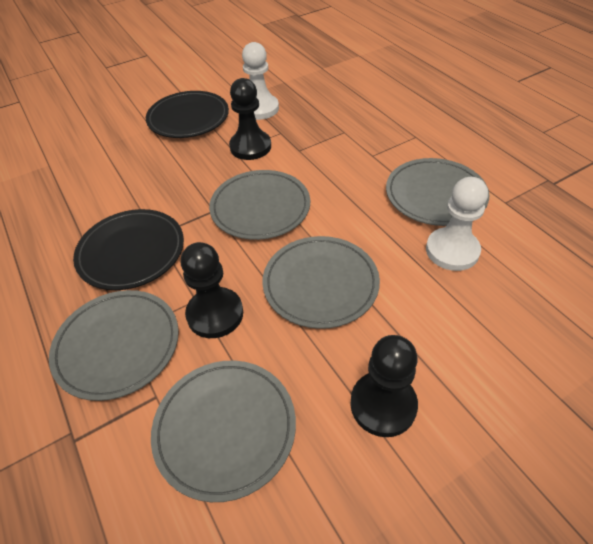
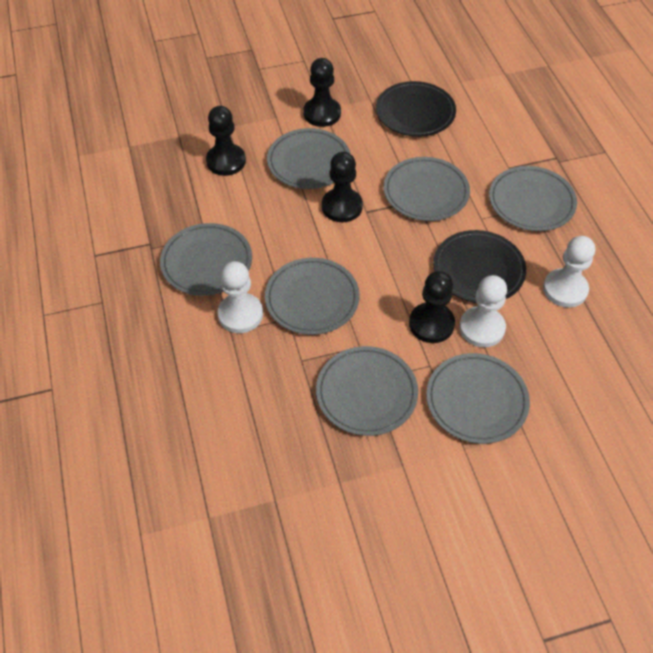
black pawn: [181,242,243,338] [229,78,271,160] [350,335,418,437] = 3 -> [206,106,246,176] [303,58,341,127] [322,152,363,222] [409,271,455,343] = 4
grey plate: [49,290,179,401] [151,361,296,502] [209,170,310,240] [262,236,380,329] [386,158,489,226] = 5 -> [160,223,252,296] [265,258,359,335] [267,128,351,189] [316,346,418,436] [384,157,470,221] [426,353,530,444] [489,166,577,231] = 7
white pawn: [242,42,279,120] [426,177,488,271] = 2 -> [218,261,263,333] [459,275,507,347] [543,236,595,308] = 3

